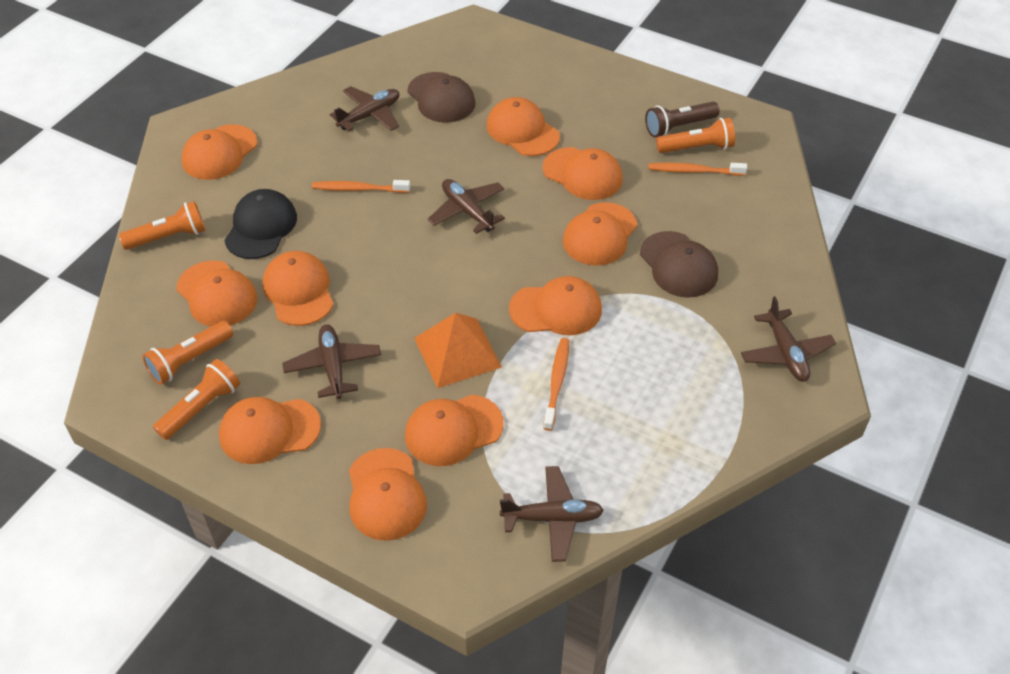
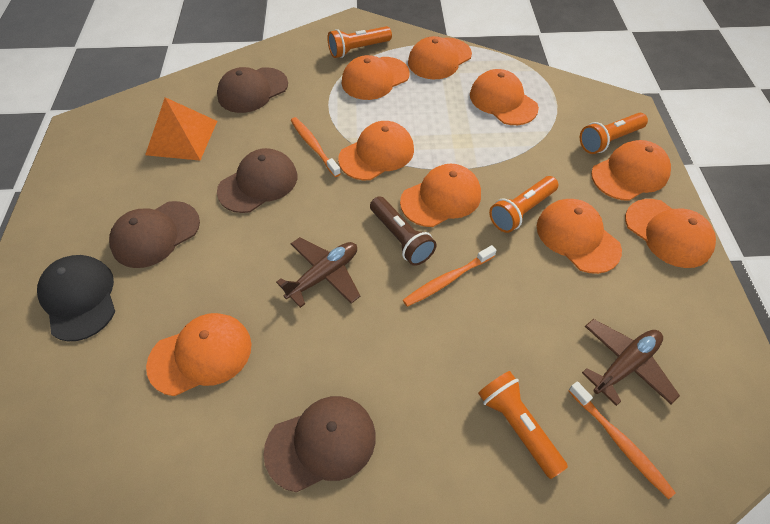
brown cap: [407,72,476,123] [640,231,718,298] = 2 -> [109,201,200,268] [217,67,288,113] [217,148,297,213] [263,396,376,492] = 4
brown plane: [282,324,381,399] [330,86,399,131] [427,179,505,234] [500,466,604,562] [741,296,836,382] = 5 -> [276,237,361,308] [582,319,680,406] = 2
orange cap: [176,261,258,326] [181,124,258,180] [219,397,321,464] [263,251,334,326] [349,448,427,541] [405,395,504,466] [487,97,560,156] [509,276,602,335] [542,147,623,200] [563,202,637,266] = 10 -> [146,313,251,396] [338,121,414,180] [342,55,410,100] [400,164,481,227] [408,36,472,79] [470,69,539,125] [537,199,622,274] [591,140,671,201] [625,199,716,268] = 9

